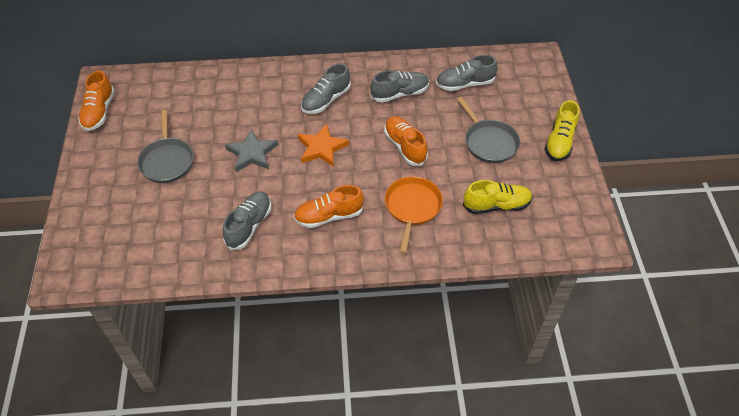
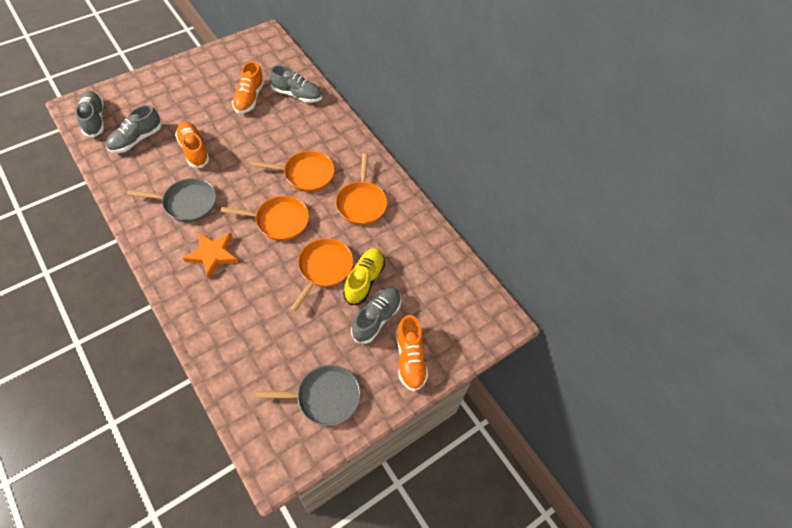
grey star: [225,129,278,172] = 1 -> none = 0
orange pan: [385,176,443,254] = 1 -> [221,196,309,241] [251,151,335,192] [290,238,353,312] [336,154,387,225] = 4
yellow shoe: [463,180,533,214] [545,100,580,161] = 2 -> [343,248,385,305] = 1

